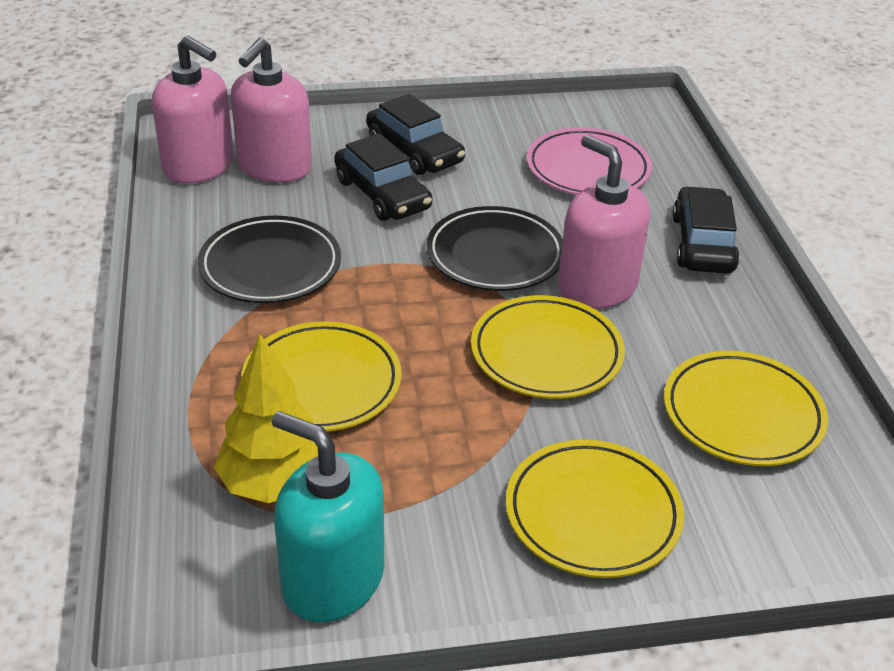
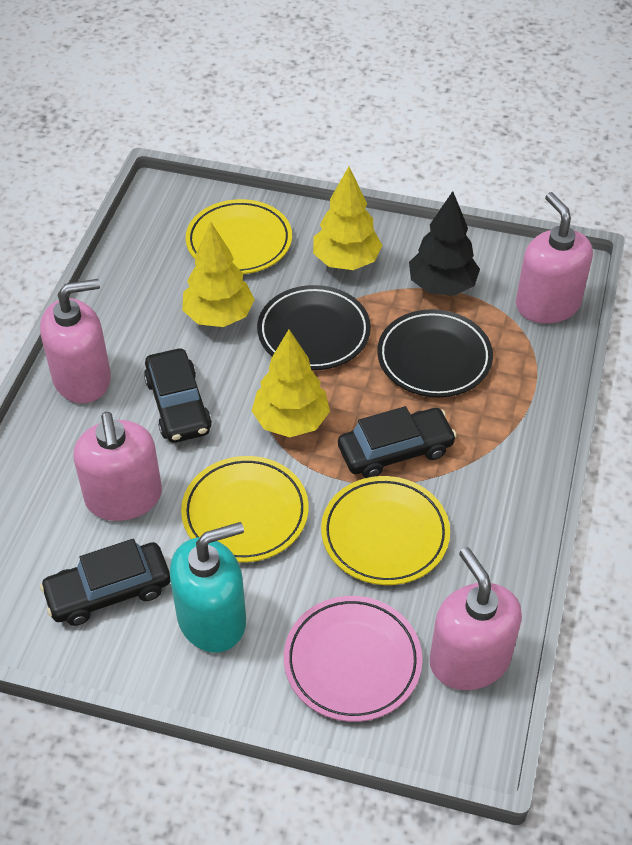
black tree: none = 0 -> [409,191,480,296] = 1
pink soap dispenser: [152,36,234,184] [231,38,312,183] [558,135,650,309] = 3 -> [40,279,111,403] [73,412,162,521] [430,547,522,690] [516,192,593,324] = 4
yellow plate: [241,321,402,432] [471,295,625,399] [506,440,684,578] [664,351,828,466] = 4 -> [181,456,309,562] [186,199,292,274] [321,476,450,585] = 3
yellow tree: [214,334,318,503] = 1 -> [182,222,255,327] [252,330,330,437] [313,167,383,270] = 3

